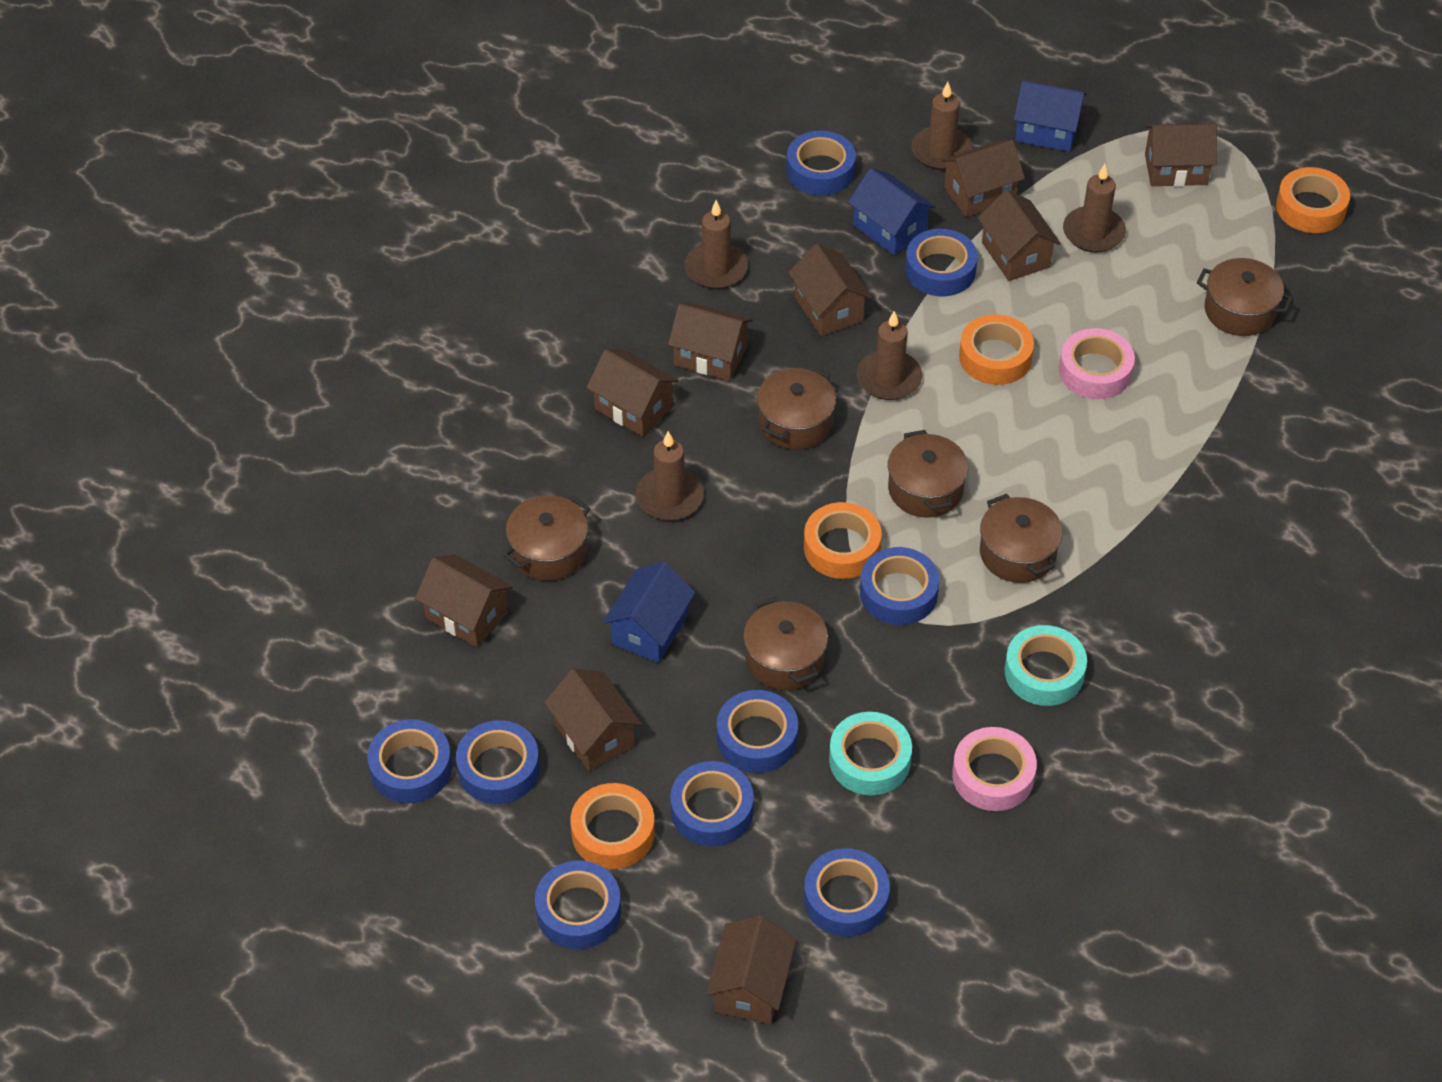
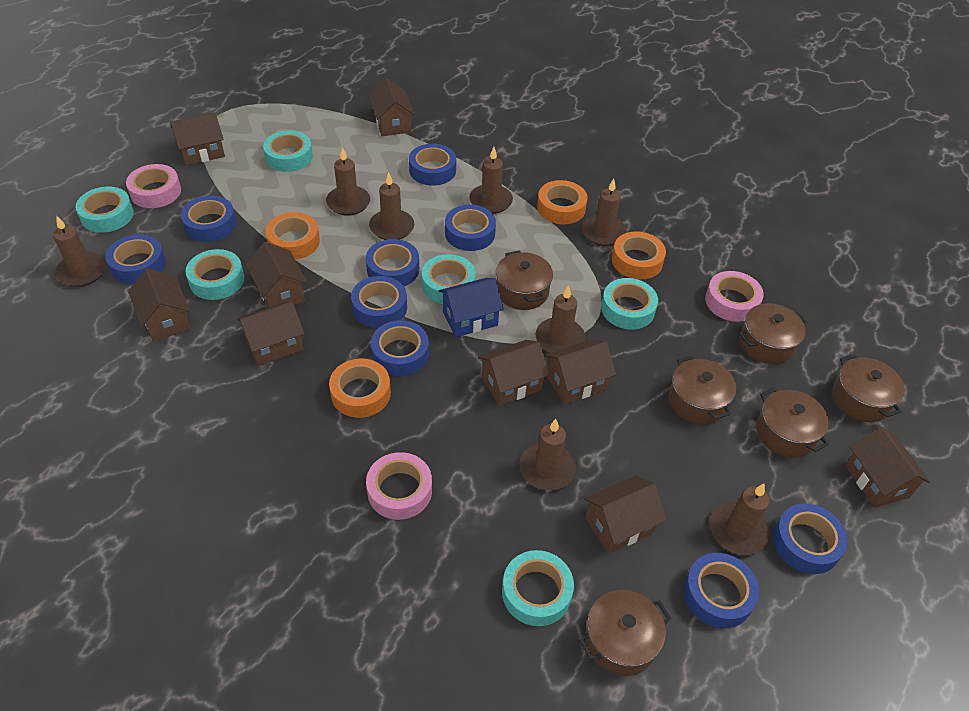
blue house: [603,562,695,663] [848,168,935,256] [1014,81,1087,152] = 3 -> [439,278,504,337] = 1
brown candle: [636,431,704,521] [685,200,748,289] [857,311,922,400] [911,82,972,170] [1063,164,1126,252] = 5 -> [53,216,106,287] [326,147,370,216] [369,172,414,240] [469,147,513,214] [519,419,576,491] [535,285,586,353] [582,179,626,246] [710,484,770,555] = 8
pink tape: [952,727,1037,811] [1059,328,1135,399] = 2 -> [126,164,181,208] [366,452,432,520] [705,271,764,322] = 3
turquoise tape: [829,712,912,795] [1005,625,1087,706] = 2 -> [76,187,134,233] [186,249,244,300] [263,130,313,172] [422,254,476,304] [502,550,574,626] [601,278,658,330] = 6

